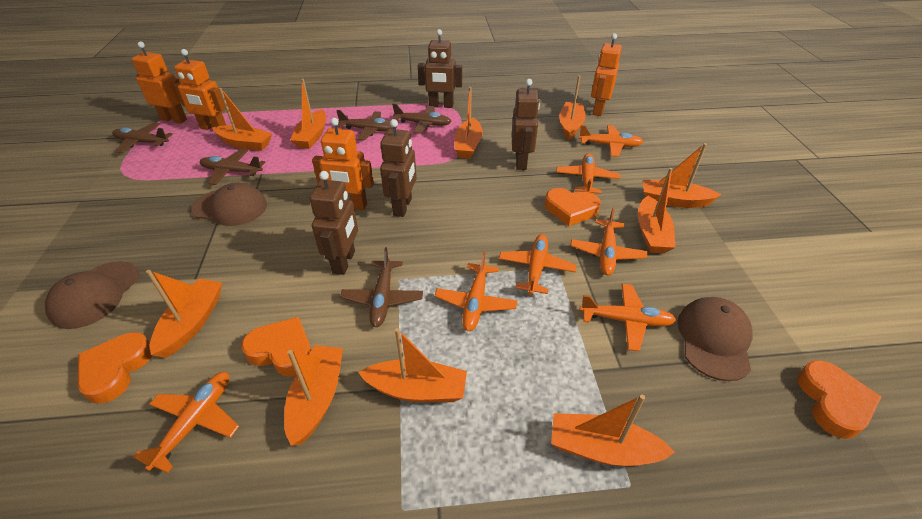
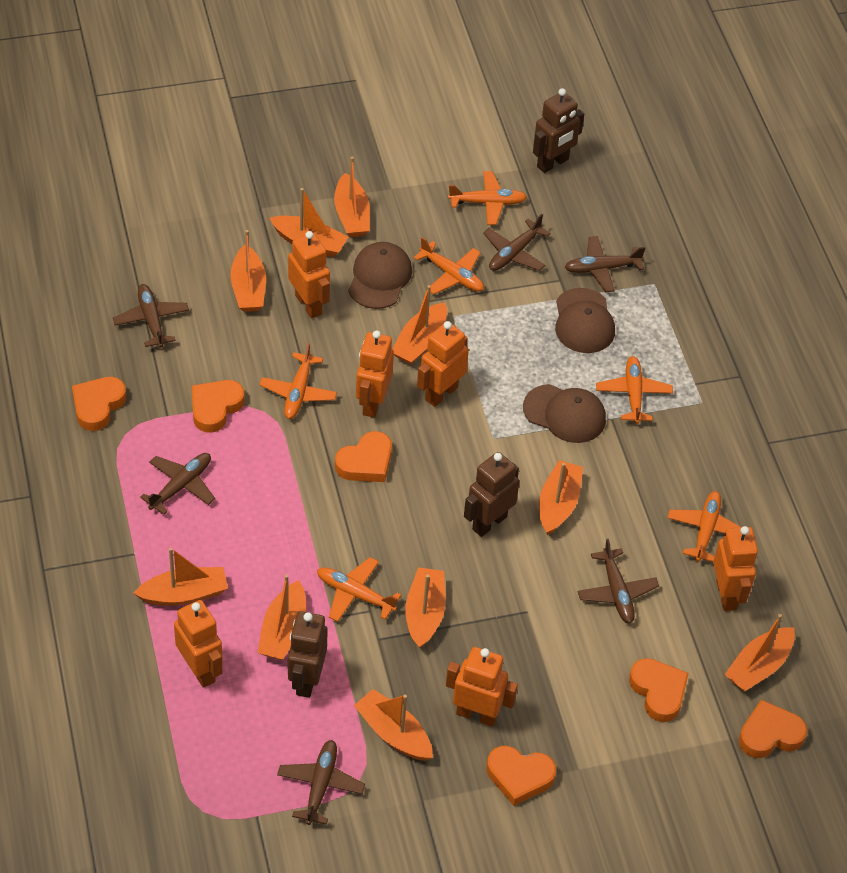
brown plane: [112,122,173,153] [200,149,265,185] [336,110,397,140] [340,247,423,327] [392,104,452,134] = 5 -> [113,284,189,348] [140,453,215,515] [277,740,365,825] [483,214,551,271] [565,236,645,292] [577,539,659,624] = 6
brown robot: [309,171,358,275] [380,119,417,217] [418,29,462,108] [512,79,540,170] = 4 -> [288,611,328,698] [464,452,519,537] [533,88,584,173] = 3
orange heart: [78,332,152,404] [241,317,312,377] [545,188,601,226] [797,360,882,439] = 4 -> [72,377,126,431] [192,380,245,433] [335,431,392,482] [487,746,556,806] [629,658,689,722] [739,700,808,758] = 6
orange plane: [133,372,239,473] [434,251,517,331] [499,234,577,295] [556,153,620,194] [570,208,647,275] [578,125,643,157] [580,284,676,351] = 7 -> [259,343,337,419] [317,557,401,622] [414,237,484,294] [448,171,527,225] [596,356,673,424] [667,491,740,562] = 6
orange robot: [132,42,187,124] [174,49,226,130] [312,118,374,210] [591,33,622,116] = 4 -> [174,600,223,688] [288,231,330,319] [356,330,394,418] [417,321,469,407] [446,647,518,727] [713,526,758,611] = 6

